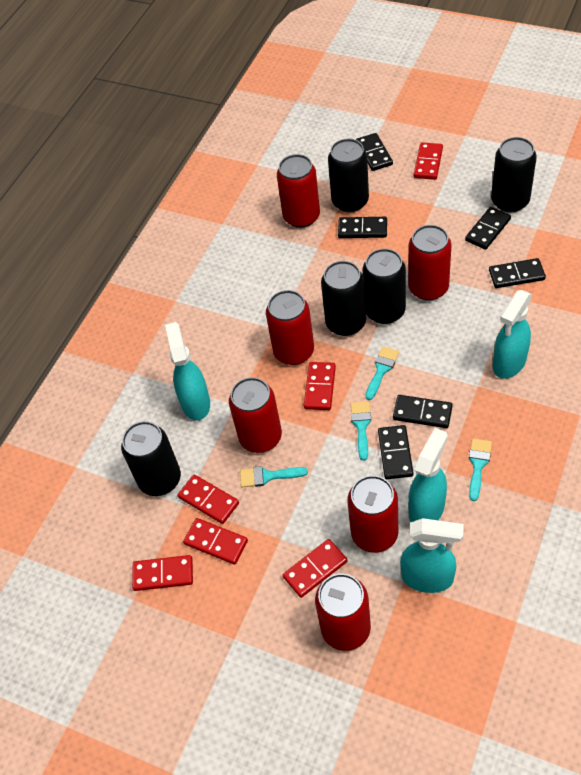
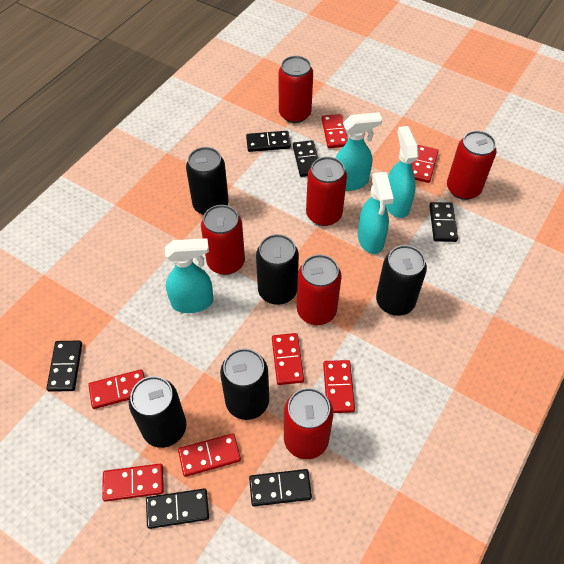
red domino: [132,555,193,591] [177,474,239,524] [183,518,248,565] [283,539,347,598] [304,362,336,410] [414,142,443,180] = 6 -> [88,369,145,409] [102,464,164,502] [178,433,241,477] [272,333,304,385] [322,114,348,148] [323,360,355,413] [412,145,439,183] = 7
turquoise brush: [240,466,308,488] [351,402,371,461] [365,346,399,400] [469,439,492,501] = 4 -> none = 0

